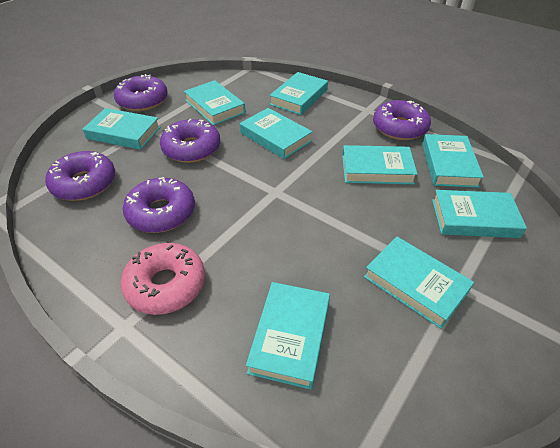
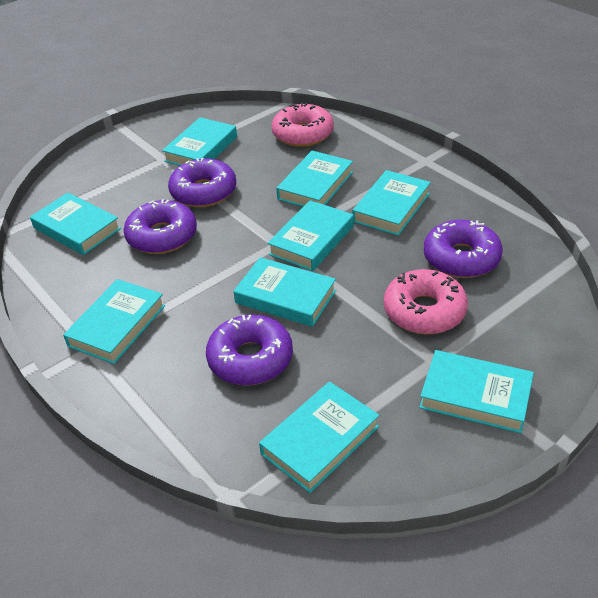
pink donut: [121,243,205,315] = 1 -> [271,103,334,147] [384,269,468,334] = 2
purple donut: [45,151,115,201] [114,74,168,111] [123,177,195,233] [160,119,220,163] [373,100,431,140] = 5 -> [123,199,197,254] [168,158,236,207] [206,315,293,386] [424,220,503,278] = 4

